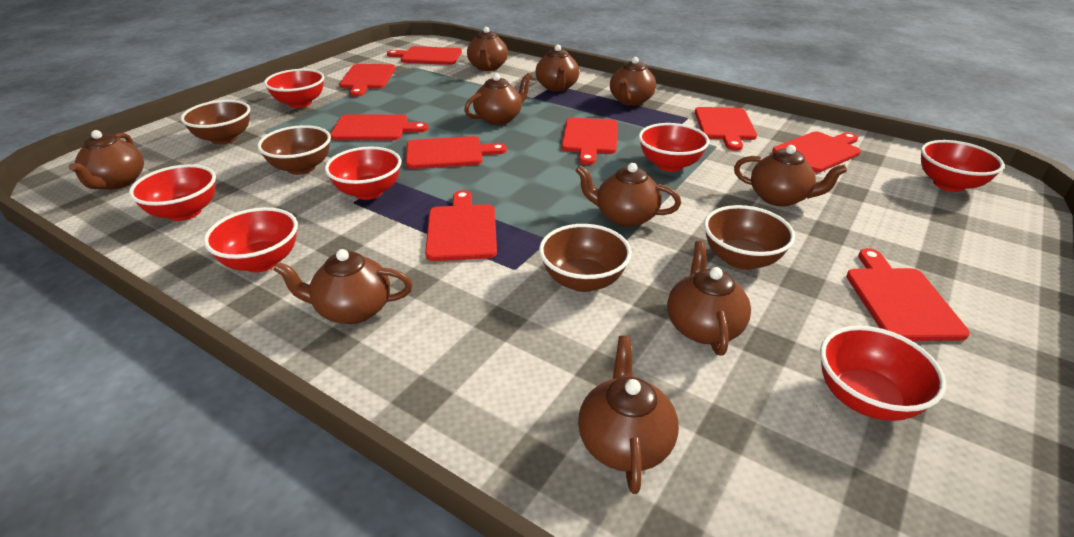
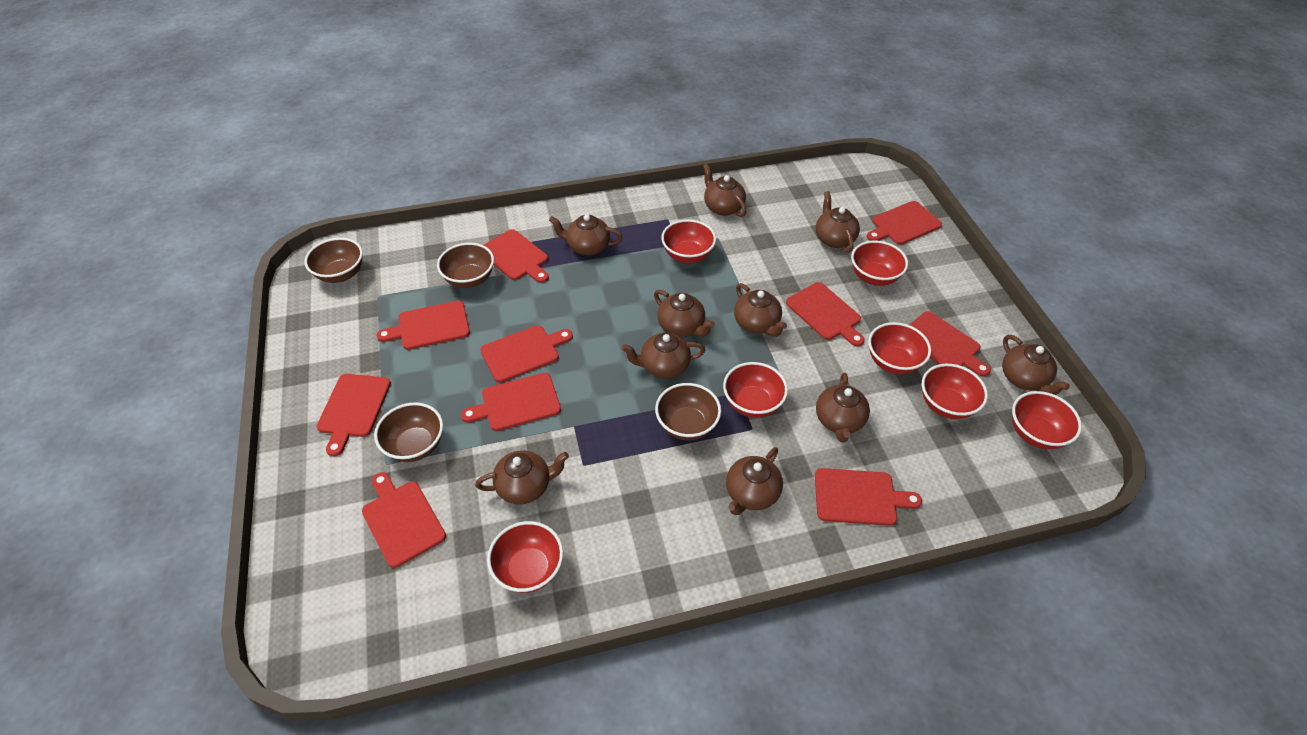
red cutting board: [330,115,429,140] [339,64,395,97] [387,46,462,65] [406,136,507,169] [425,190,497,261] [561,118,618,165] [695,107,757,151] [772,132,861,173] [846,248,970,341] = 9 -> [317,374,391,457] [362,472,446,568] [377,301,470,350] [461,373,561,431] [480,325,573,383] [484,229,549,283] [786,282,865,347] [815,468,922,526] [867,201,942,245] [909,311,991,377] = 10

